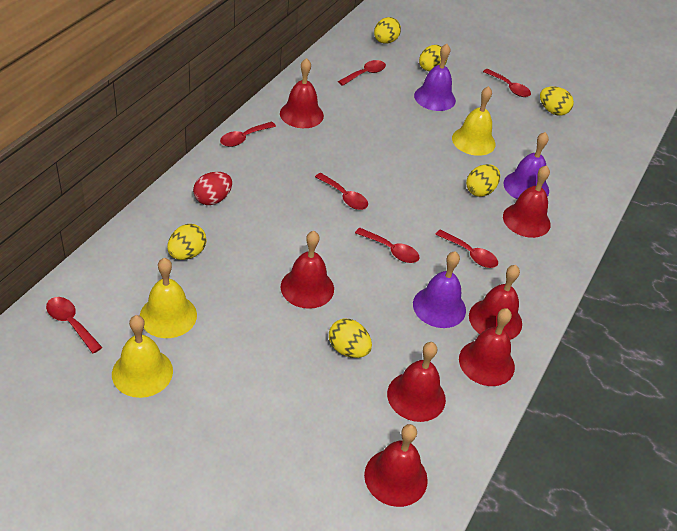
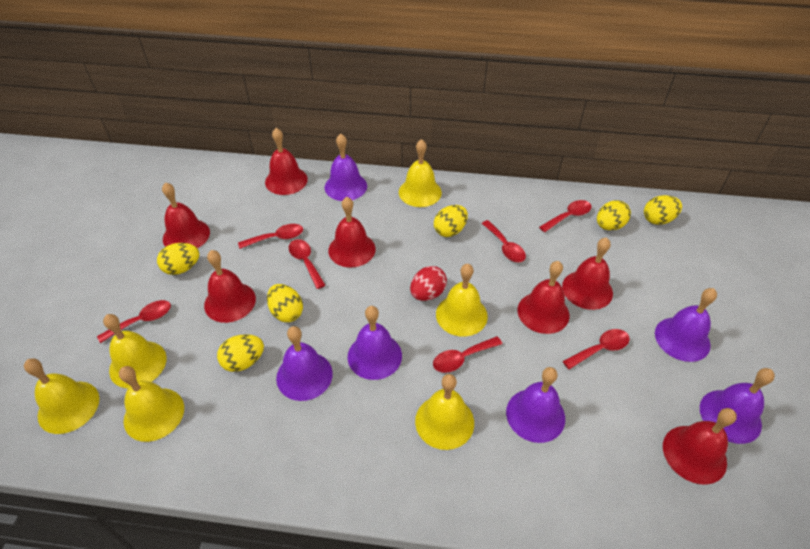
purple bell: [413,251,466,328] [414,44,456,111] [503,132,549,199] = 3 -> [276,326,333,401] [325,134,367,201] [348,306,402,380] [506,367,565,443] [655,288,717,362] [700,368,775,444] = 6
yellow bell: [112,315,173,398] [140,258,197,338] [452,86,496,156] = 3 -> [24,358,99,434] [103,314,167,388] [119,366,184,442] [399,139,442,207] [415,374,474,450] [436,264,488,337] = 6

